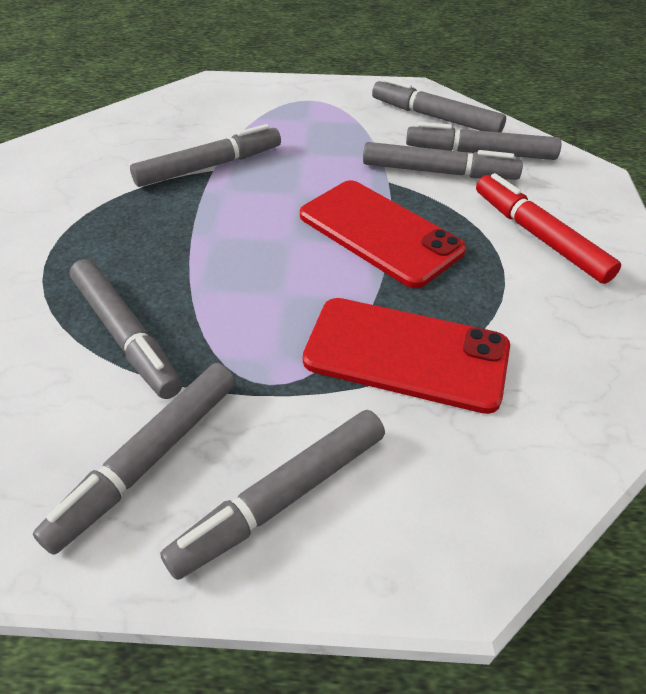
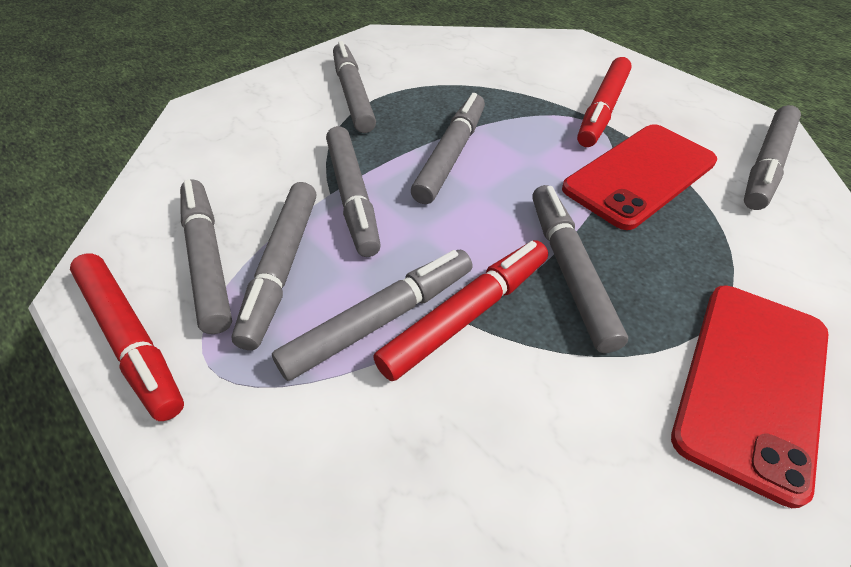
grey marker: [33,363,236,555] [70,259,182,399] [130,124,281,187] [160,410,385,580] [363,142,523,180] [372,78,506,132] [406,122,562,160] = 7 -> [180,179,232,334] [231,182,316,350] [272,250,473,381] [326,126,381,257] [333,41,376,133] [411,93,485,204] [532,185,628,353] [744,105,801,210] = 8
red marker: [476,173,621,284] = 1 -> [70,253,184,421] [373,240,548,381] [577,57,632,147] = 3

